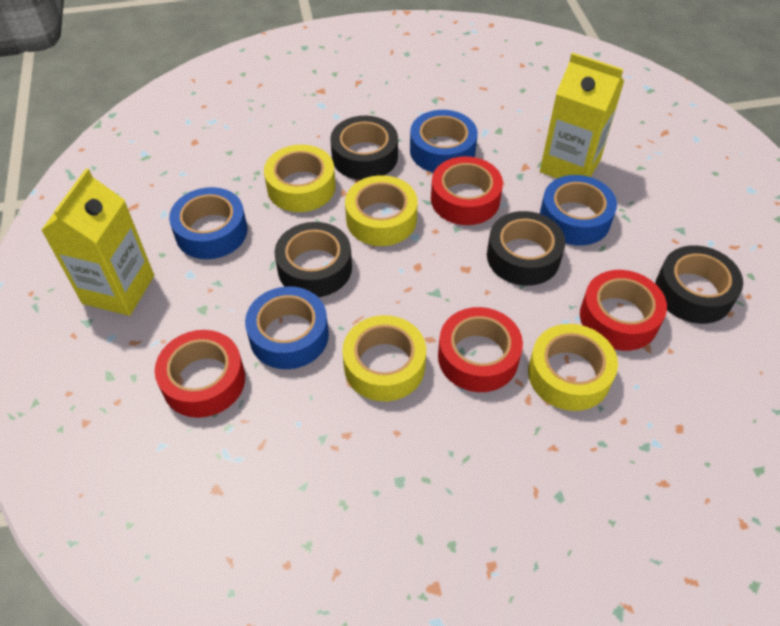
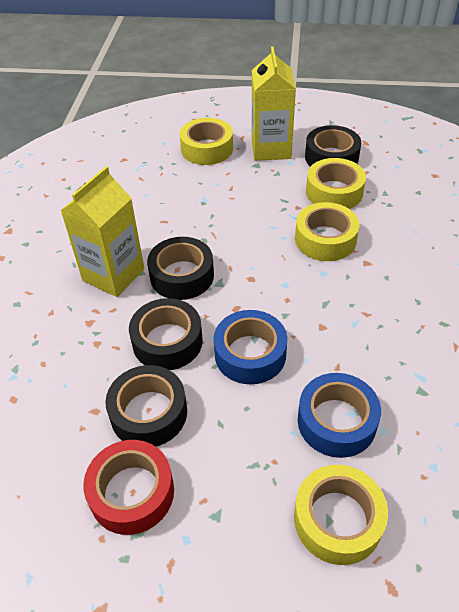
blue tape: [169,187,248,259] [245,286,329,369] [410,110,478,173] [540,175,617,246] = 4 -> [213,310,287,384] [298,373,381,458] = 2
red tape: [155,330,245,418] [431,156,503,225] [438,307,523,392] [580,270,667,351] = 4 -> [83,440,174,535] = 1

